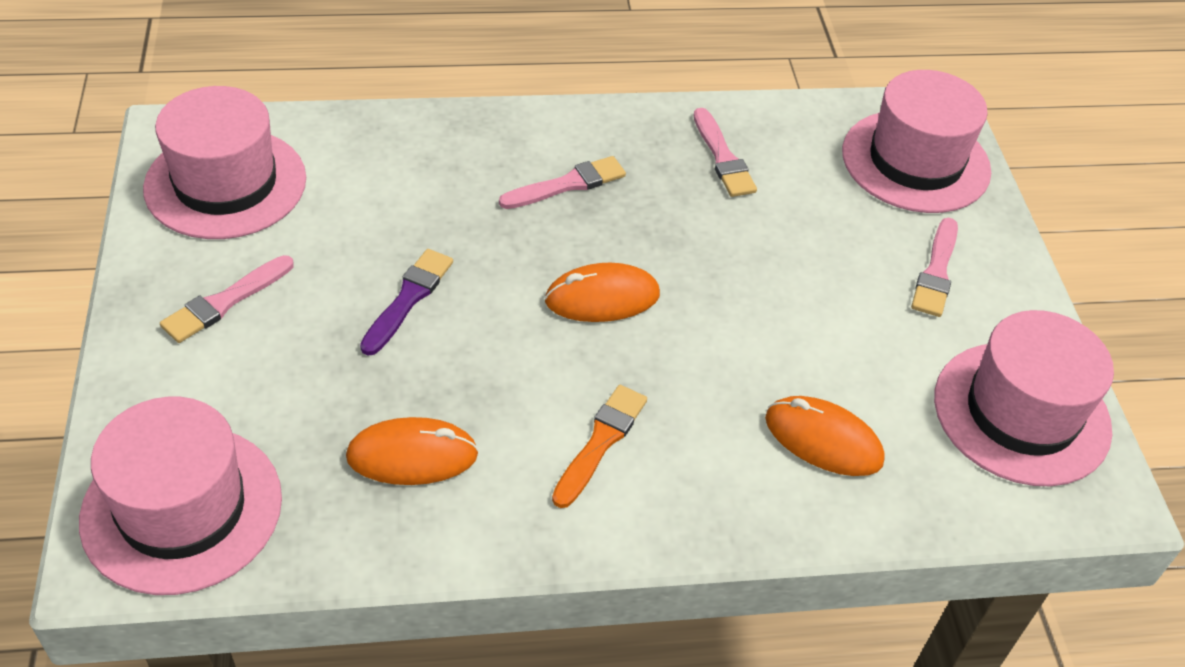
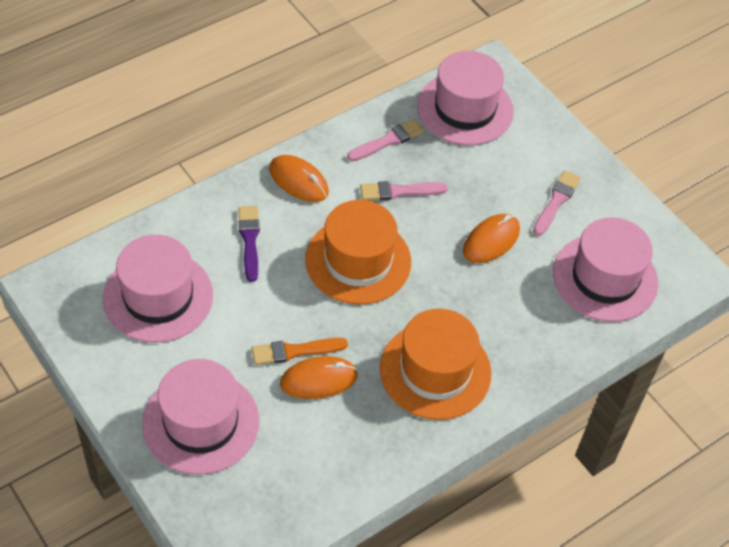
orange hat: none = 0 -> [305,200,411,305] [380,309,492,420] = 2
pink brush: [160,255,294,343] [499,156,626,209] [694,108,757,197] [911,218,958,317] = 4 -> [347,119,424,161] [360,181,448,200] [533,170,581,236] = 3

